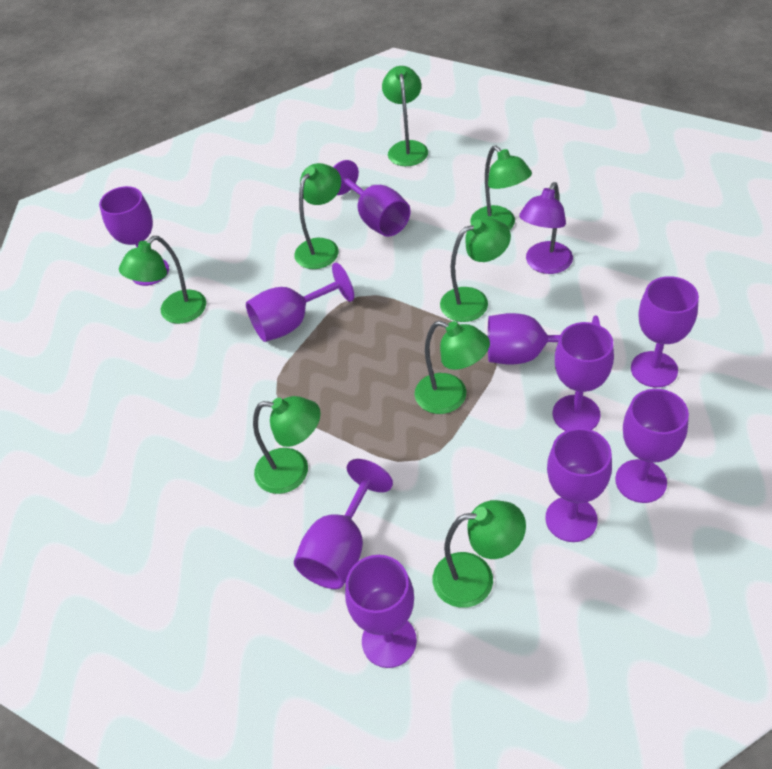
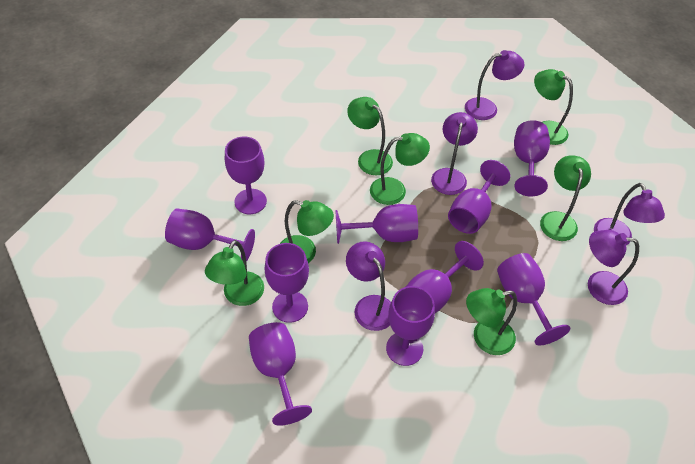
green lamp: [119,236,206,324] [253,396,321,494] [294,163,341,269] [382,66,428,166] [415,321,490,414] [433,500,526,608] [440,218,511,322] [471,145,532,230] = 8 -> [205,240,264,306] [280,200,334,263] [347,97,393,175] [370,133,430,205] [466,288,517,355] [534,69,573,145] [540,155,591,241] = 7
purple lamp: [519,182,573,274] = 1 -> [346,241,391,331] [431,112,478,195] [465,50,524,120] [588,230,639,305] [594,183,665,246] = 5

